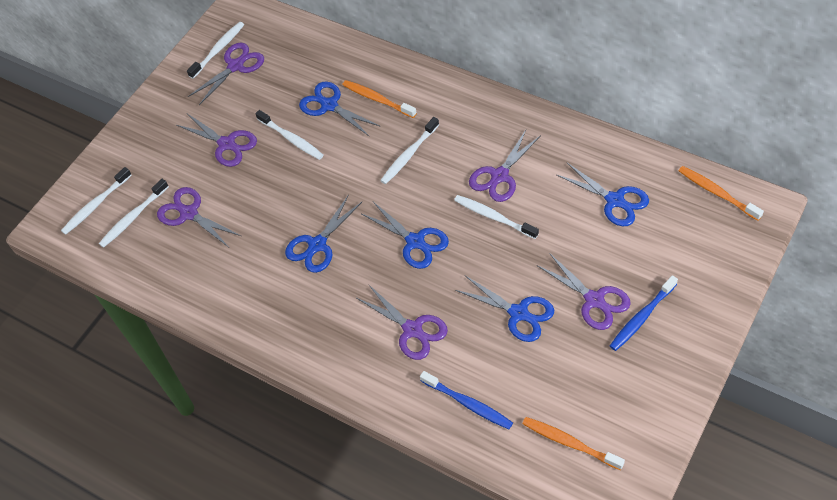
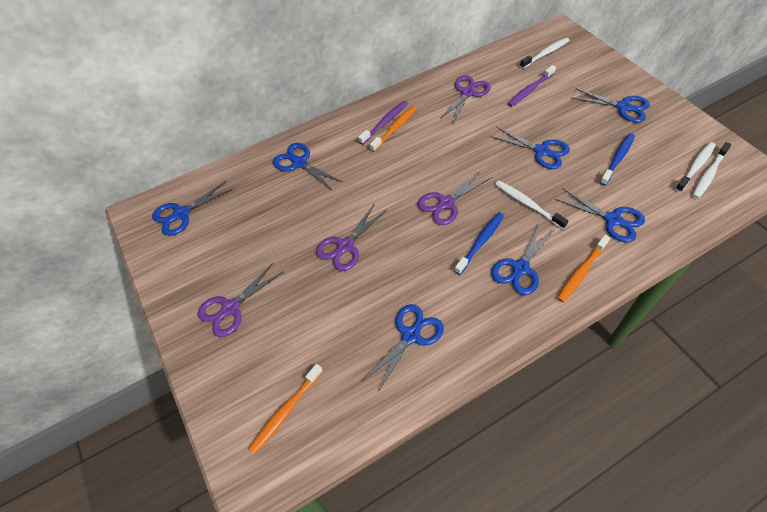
blue scissors: [285,194,363,273] [299,81,380,137] [362,202,449,269] [455,276,554,342] [557,163,649,226] = 5 -> [152,181,232,236] [273,143,342,191] [363,304,444,392] [490,127,570,169] [491,223,556,295] [555,188,645,243] [571,88,650,122] = 7
purple scissors: [157,187,241,247] [177,114,257,167] [188,42,264,105] [357,284,448,360] [469,130,541,202] [537,253,631,330] = 6 -> [197,263,284,337] [316,203,387,271] [417,170,492,225] [440,75,491,124] = 4
purple toothbrush: none = 0 -> [358,101,408,145] [507,65,556,107] = 2
white toothbrush: [61,167,132,235] [99,179,169,248] [187,22,244,79] [255,110,324,160] [380,117,439,184] [454,195,539,239] = 6 -> [495,181,569,229] [520,38,569,69] [675,142,716,192] [692,142,731,199] = 4

